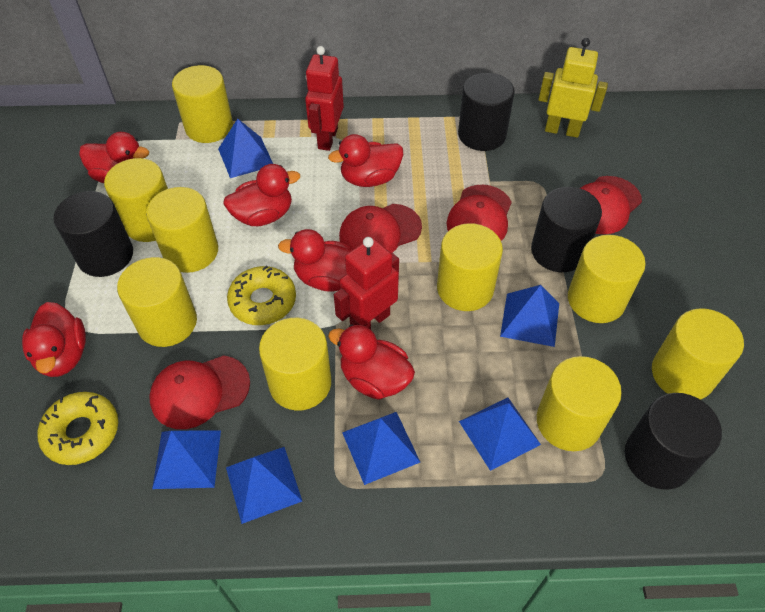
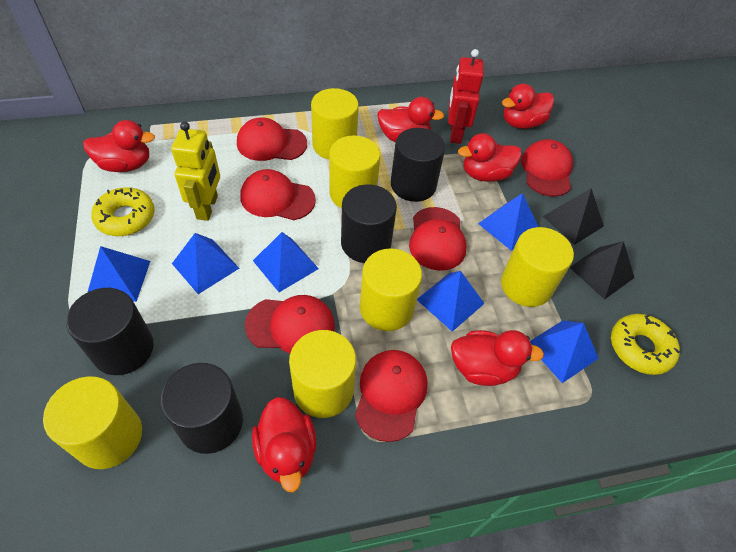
black pyramid: none = 0 -> [543,188,604,245] [569,241,635,300] = 2
red cap: [149,355,250,429] [339,204,422,253] [446,185,512,241] [580,176,642,234] = 4 -> [237,117,307,161] [241,169,316,220] [245,295,335,354] [355,350,427,442] [409,207,467,271] [521,139,573,197] = 6
red robot: [305,46,344,151] [334,237,399,330] = 2 -> [448,49,483,144] = 1
yellow cylinder: [104,158,168,242] [117,257,197,347] [146,187,218,273] [172,65,233,143] [259,318,331,410] [437,223,503,311] [537,356,622,451] [568,235,646,323] [652,308,744,400] = 9 -> [43,376,142,469] [289,330,356,418] [311,88,359,159] [329,135,380,208] [360,248,422,331] [501,227,574,307] = 6

